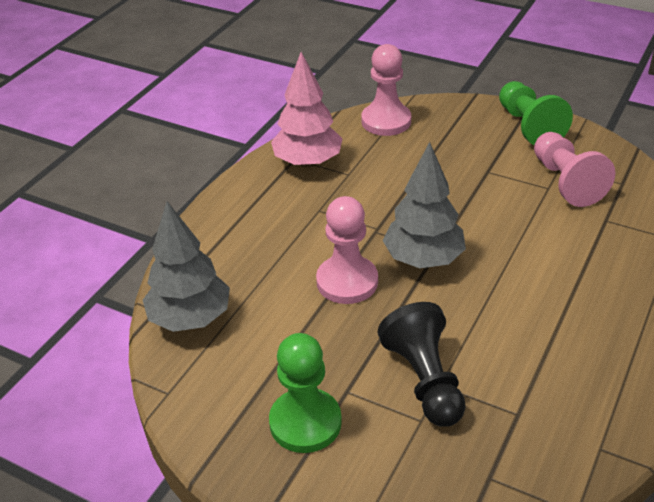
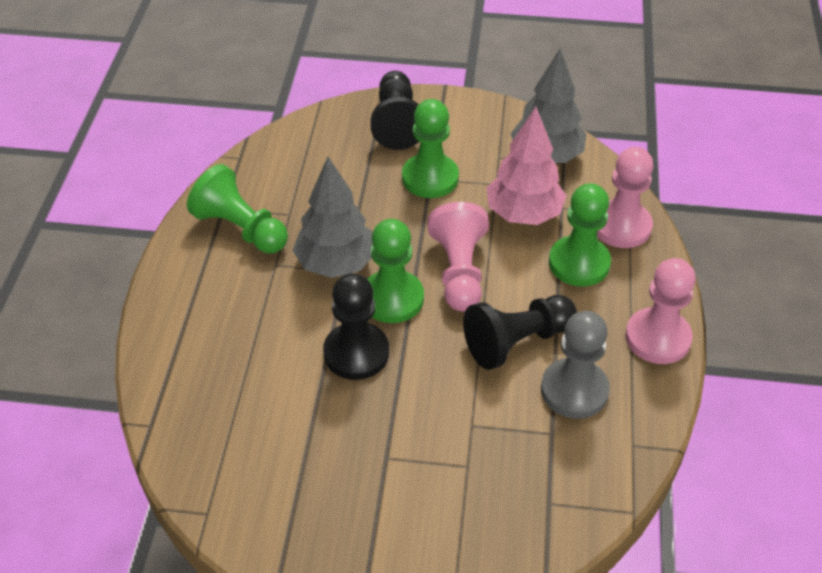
black pawn: [378,302,466,427] = 1 -> [323,273,389,380] [370,71,419,150] [463,295,577,370] = 3
green pawn: [269,333,342,453] [499,81,573,145] = 2 -> [187,164,288,253] [368,219,424,323] [402,99,459,198] [549,183,611,287] = 4
grey pawn: none = 0 -> [541,311,610,419] = 1

